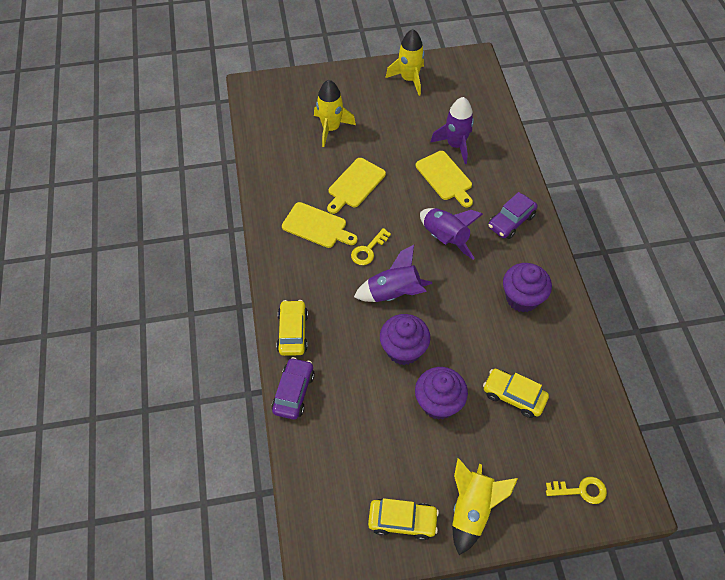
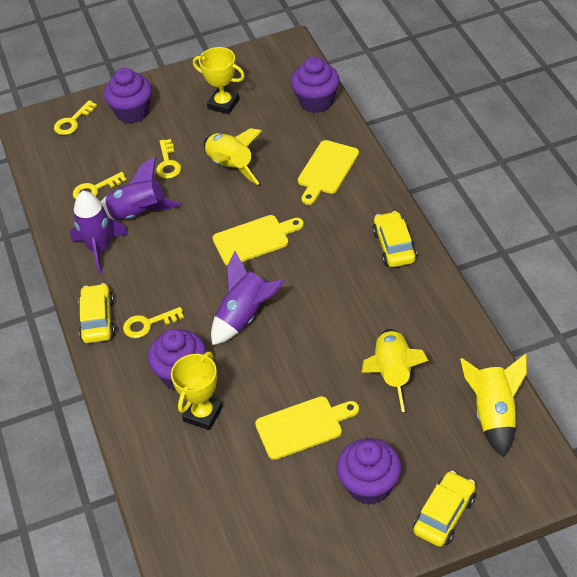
purple car: [272,357,315,420] [488,192,538,239] = 2 -> none = 0
purple cupcake: [380,314,431,365] [415,367,468,420] [503,263,552,312] = 3 -> [104,68,152,124] [148,329,206,390] [291,56,340,113] [337,438,401,505] = 4
yellow key: [351,228,391,265] [546,477,607,504] = 2 -> [54,100,97,135] [73,172,127,200] [123,307,184,338] [156,139,181,179] = 4
yellow trophy: none = 0 -> [171,352,223,430] [193,47,245,114] = 2

